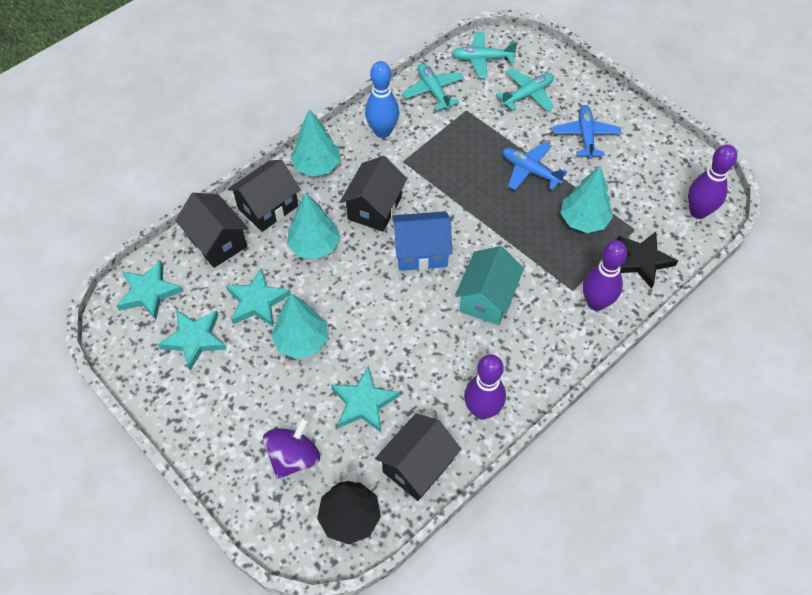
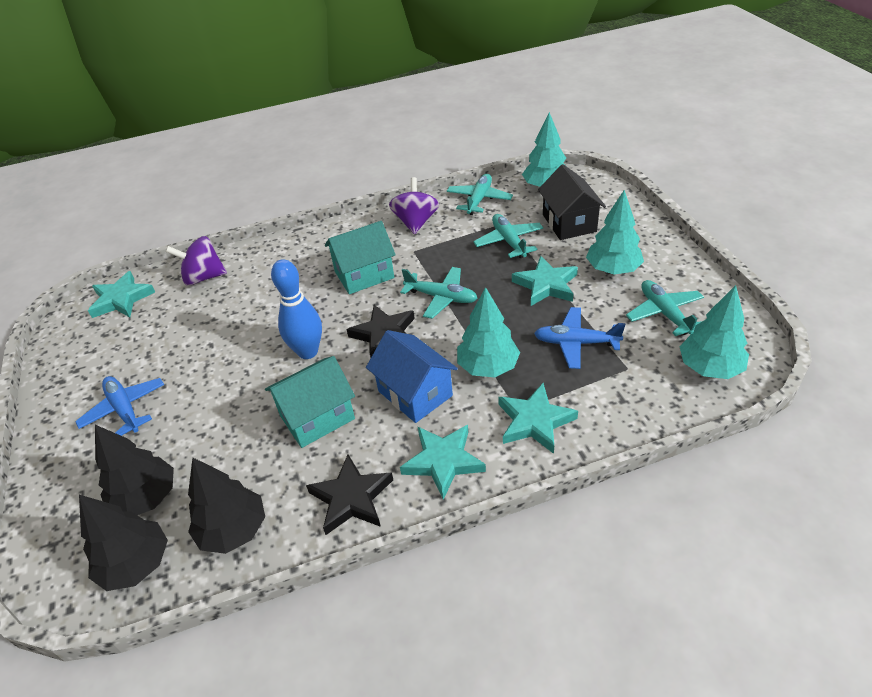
black house: [175,193,249,268] [228,160,301,232] [340,156,407,232] [375,413,461,501] = 4 -> [538,164,606,240] = 1
black star: [617,232,679,289] = 1 -> [306,455,393,535] [347,305,415,357] = 2
black tree: [317,481,381,545] = 1 -> [79,495,168,591] [95,425,174,515] [188,458,265,554] = 3
purple bowling pin: [464,354,506,419] [583,240,627,311] [688,144,737,219] = 3 -> none = 0
purple spinning top: [263,417,320,479] = 1 -> [166,236,227,286] [389,177,439,235] = 2
turquoise house: [455,246,524,325] = 1 -> [265,356,355,448] [325,221,395,294] = 2
turquoise plane: [402,63,464,111] [452,32,518,78] [496,68,554,112] = 3 -> [400,267,477,319] [447,174,513,215] [473,214,543,258] [626,280,704,336] = 4

